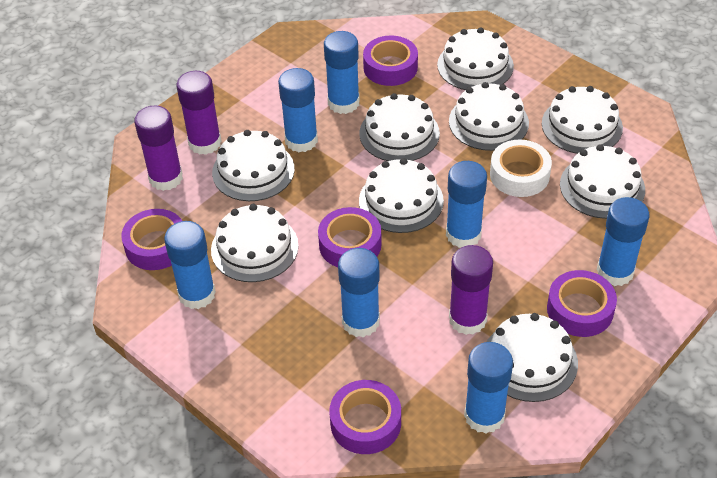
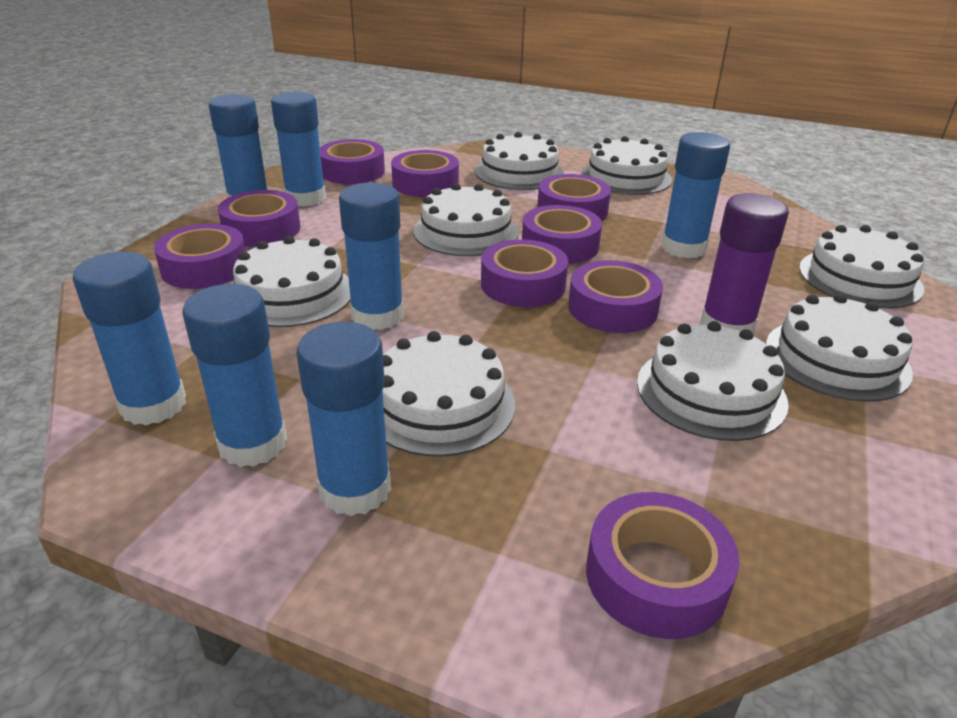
purple glue stick: [134,105,183,191] [176,71,221,155] [449,245,493,335] = 3 -> [700,193,789,335] = 1
purple tape: [121,209,182,270] [318,207,382,267] [329,380,401,454] [363,36,418,86] [547,270,617,337] = 5 -> [154,224,246,289] [218,190,300,247] [320,139,385,184] [391,150,459,197] [481,239,568,307] [522,205,602,264] [537,174,611,221] [568,260,663,333] [586,492,740,639] = 9
white cake: [211,204,299,282] [212,130,295,201] [359,93,440,161] [359,158,444,233] [437,27,514,90] [449,82,529,151] [487,313,578,402] [542,86,623,154] [560,144,645,219] = 9 -> [233,236,351,327] [383,331,515,457] [413,183,519,256] [475,132,564,190] [581,136,672,195] [637,321,789,441] [766,294,913,402] [799,225,924,308] = 8
white tape: [490,139,552,197] = 1 -> none = 0

